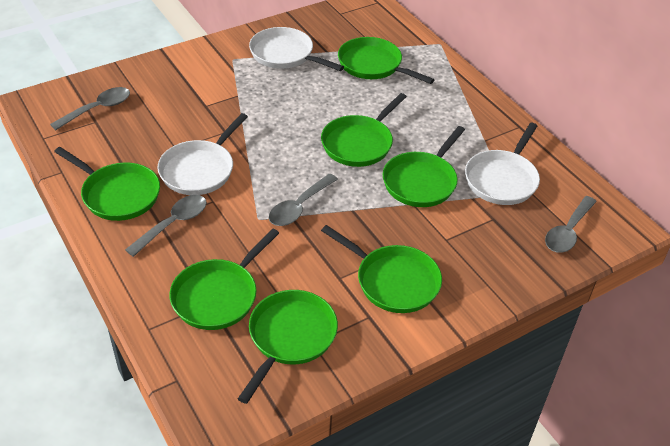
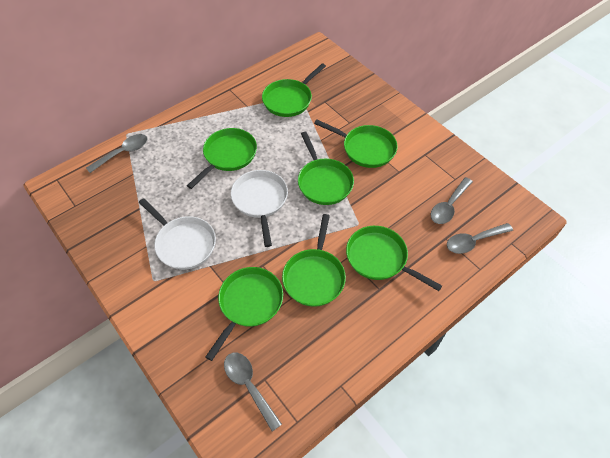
white pan: [157,113,248,195] [249,27,344,71] [465,123,540,205] = 3 -> [139,198,216,270] [231,170,288,247] = 2

